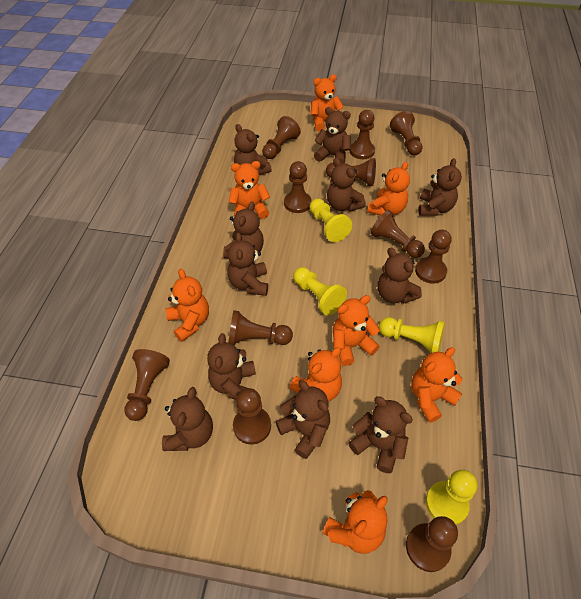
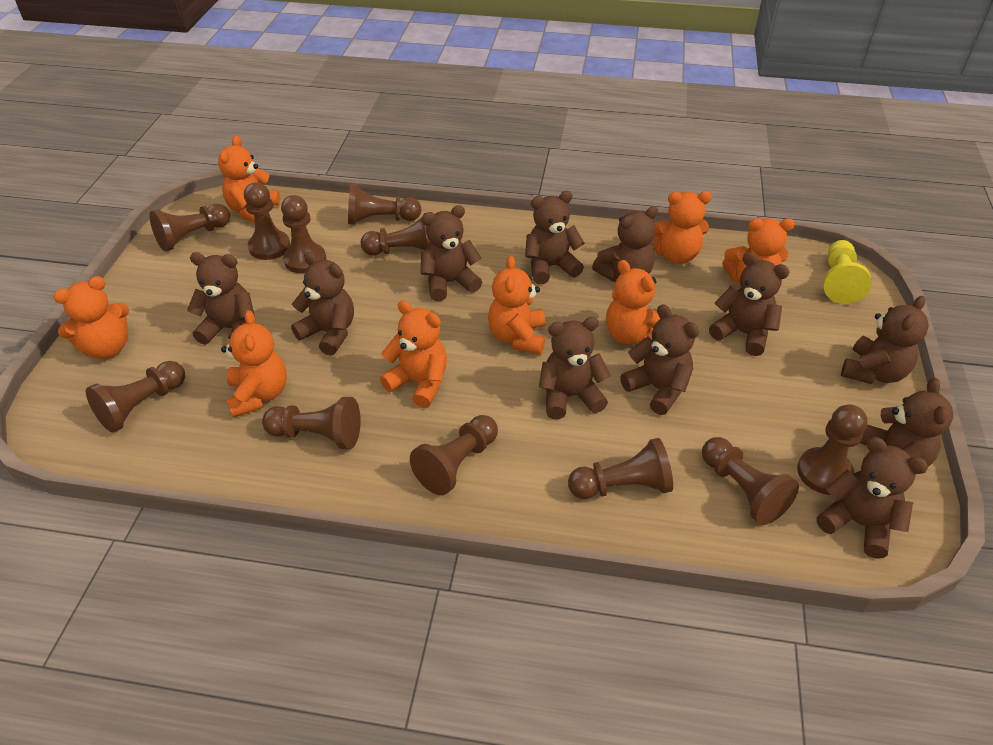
yellow pawn: [293,267,347,315] [310,198,352,242] [379,317,445,353] [426,470,477,525] = 4 -> [823,240,872,304] = 1

